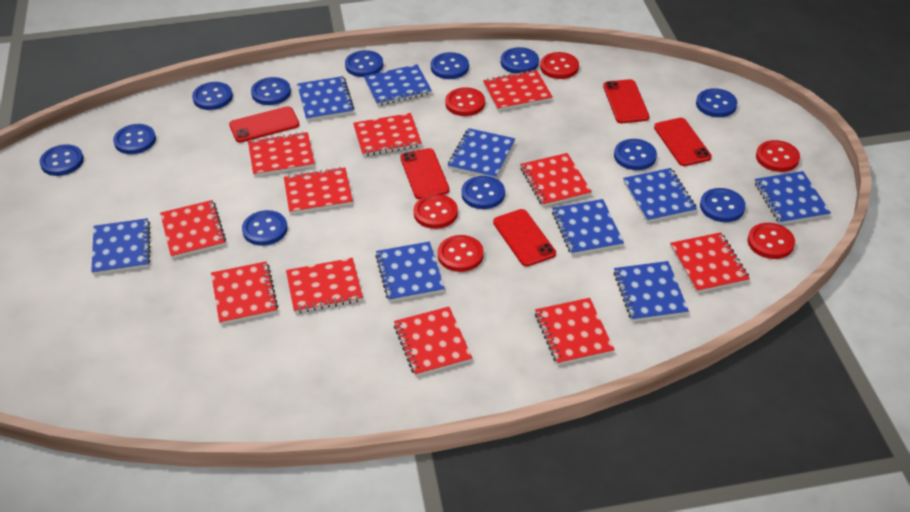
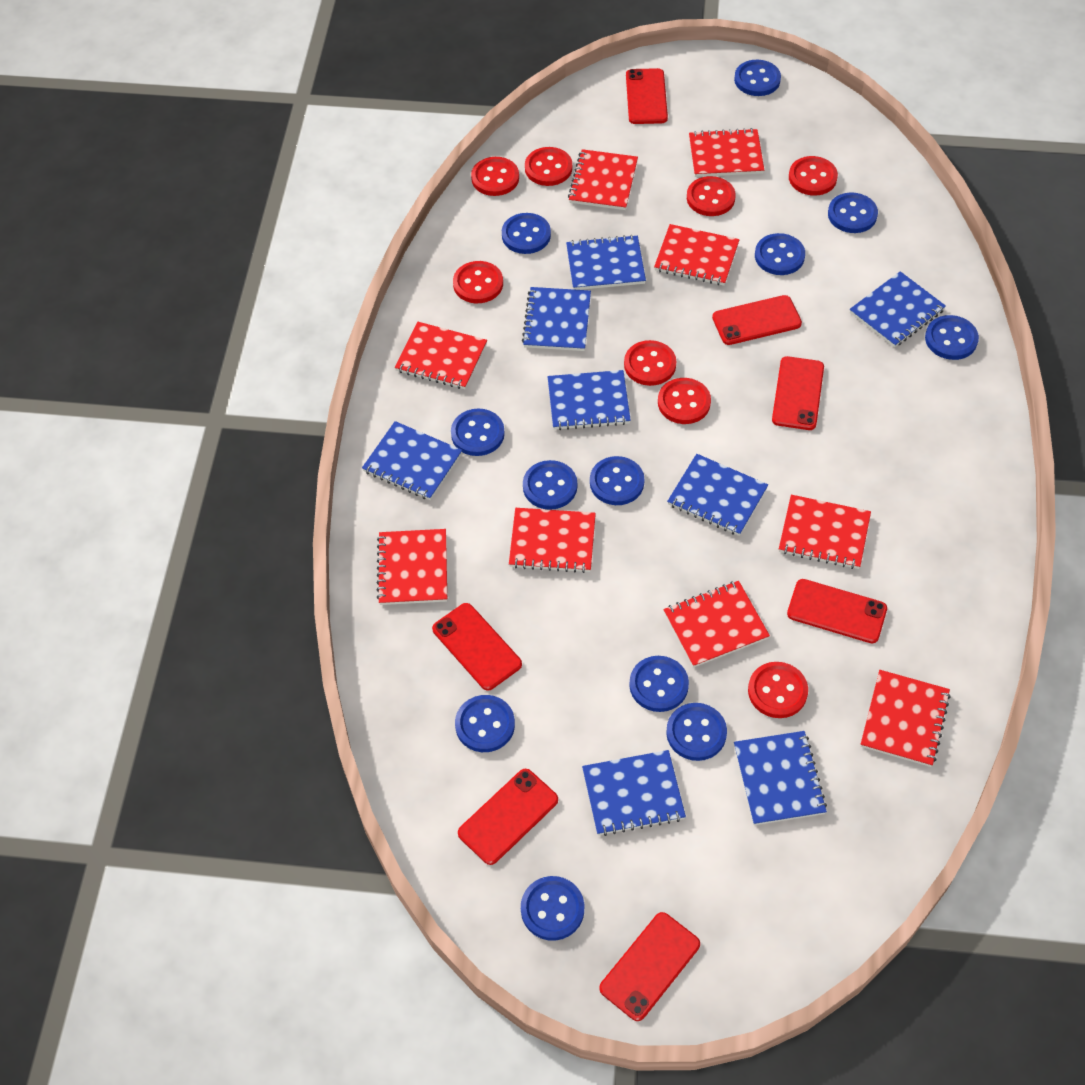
blue notebook: [91,218,150,275] [297,76,354,121] [364,64,432,106] [375,241,445,302] [448,128,515,178] [552,199,624,255] [614,261,689,322] [623,168,697,223] [755,171,831,225] = 9 -> [362,421,462,500] [522,287,591,351] [547,370,631,430] [566,235,646,290] [582,750,686,836] [667,454,768,536] [734,731,827,825] [850,271,946,348] = 8
red button: [414,194,458,229] [438,235,484,272] [445,87,485,116] [540,52,579,79] [748,223,795,259] [756,140,800,172] = 6 -> [453,261,503,303] [471,157,519,196] [525,147,572,186] [624,340,676,386] [658,378,711,424] [687,176,736,216] [748,662,808,718] [789,156,838,196] = 8
red notebook: [160,200,226,259] [211,261,278,325] [248,132,315,176] [284,167,353,214] [286,258,363,313] [353,113,422,156] [394,307,472,376] [483,70,553,111] [520,153,592,207] [535,298,615,365] [670,232,750,293] = 11 -> [376,529,447,605] [395,322,487,389] [509,508,596,573] [568,149,638,210] [654,224,740,286] [663,581,770,668] [689,128,764,177] [779,495,871,569] [861,670,951,767] = 9
red phone: [229,106,300,143] [400,148,450,199] [493,209,556,267] [603,79,650,123] [654,118,712,166] = 5 -> [432,603,522,691] [458,769,558,865] [599,912,700,1021] [626,68,668,124] [712,295,802,345] [772,356,824,430] [787,579,887,643] = 7

